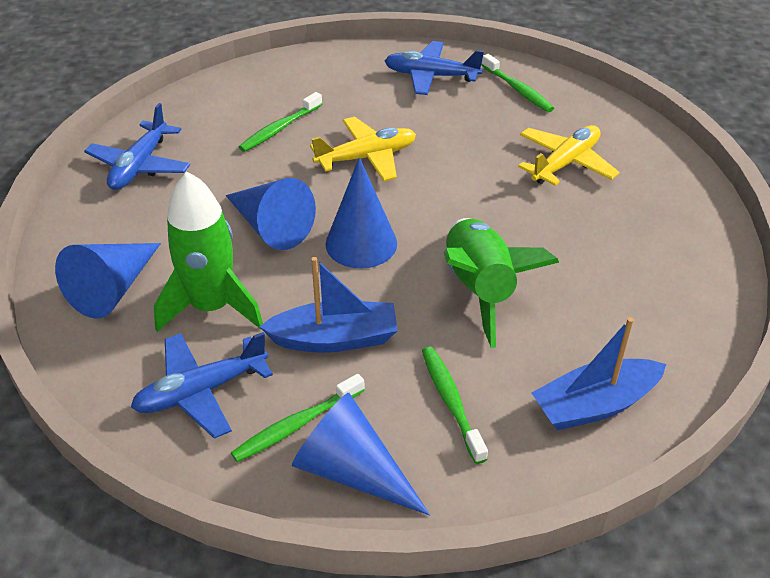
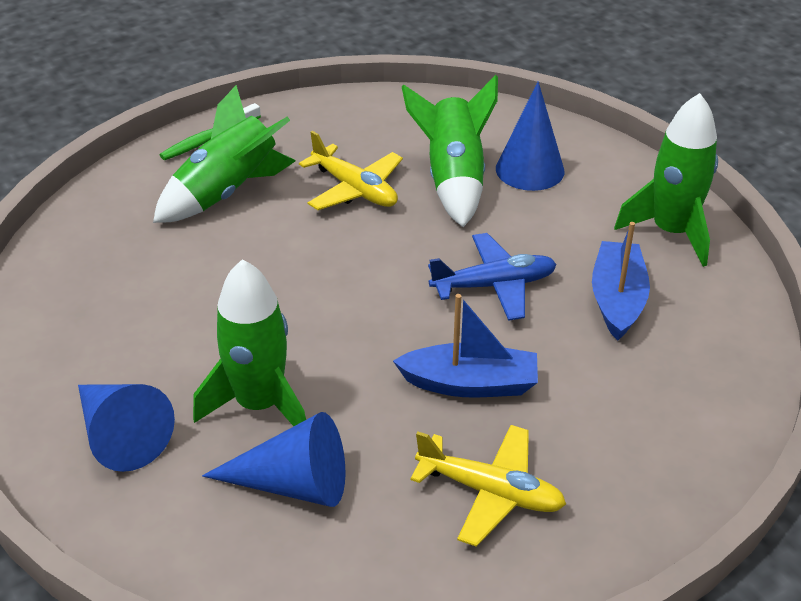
blue cone: [55,243,161,319] [226,178,316,250] [292,393,430,516] [326,157,397,269] = 4 -> [78,384,175,472] [202,412,345,507] [496,81,564,191] = 3
blue plane: [84,103,190,190] [131,332,273,439] [385,41,484,95] = 3 -> [428,233,557,321] = 1
green rocket: [154,172,263,332] [443,218,559,348] = 2 -> [153,85,296,223] [193,259,306,426] [402,75,498,227] [614,93,718,267] = 4
green toothbrush: [231,374,365,462] [239,92,322,152] [422,347,488,464] [482,54,554,112] = 4 -> [160,103,261,160] = 1

